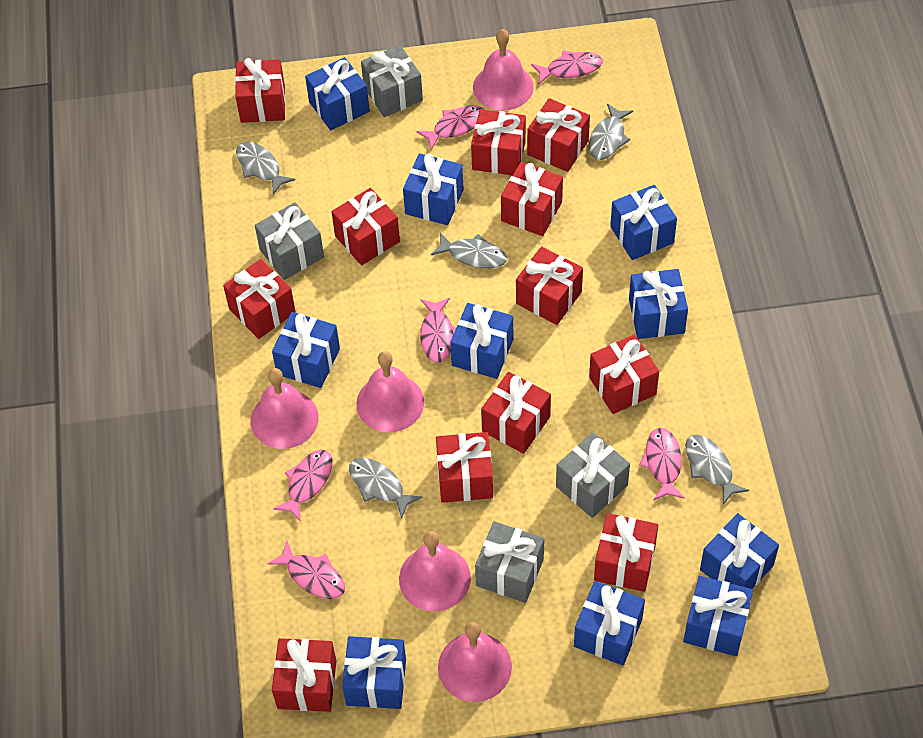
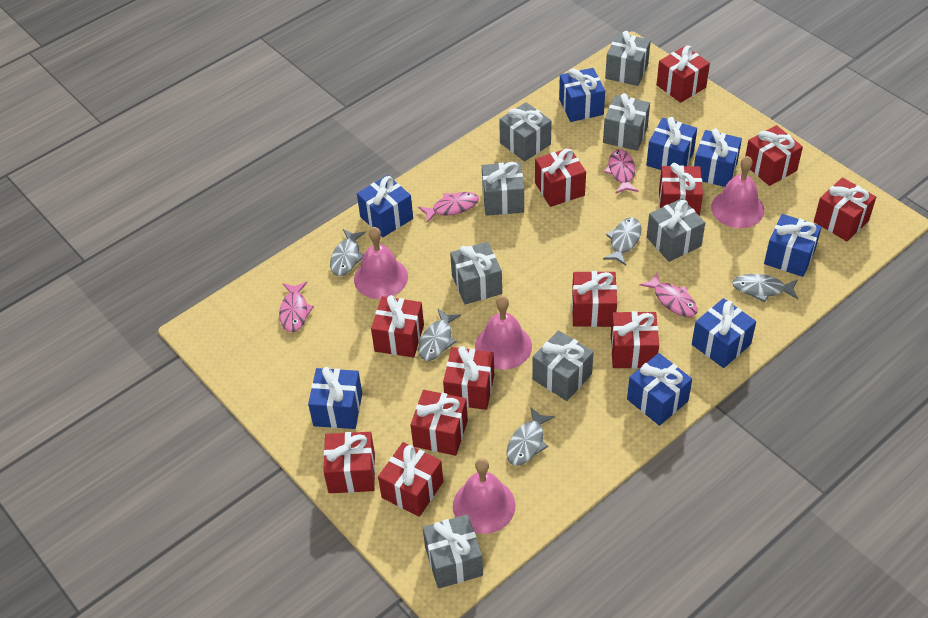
blue gift: [272,312,340,388] [305,57,370,131] [342,636,406,709] [403,153,464,225] [450,303,513,379] [574,581,645,665] [610,185,677,260] [629,269,688,339] [683,576,753,656] [700,513,779,589] = 10 -> [308,367,362,429] [357,175,413,238] [559,68,605,122] [627,353,692,426] [646,117,697,170] [692,298,756,368] [694,128,742,187] [764,214,822,277] = 8
grey gift: [255,202,324,280] [361,45,423,117] [475,521,544,603] [556,433,630,518] = 4 -> [423,514,483,589] [450,242,502,305] [482,162,524,216] [499,102,552,162] [532,330,594,401] [603,93,650,151] [605,31,651,86] [647,198,705,262] = 8
pink bell: [251,368,319,449] [356,351,424,432] [399,531,471,612] [438,622,512,702] [473,29,534,111] = 5 -> [354,227,408,299] [453,458,515,534] [475,296,532,370] [711,156,764,228] = 4
pink fish: [267,541,345,599] [273,450,332,522] [416,105,484,150] [420,298,456,363] [531,51,603,84] [639,428,685,501] = 6 -> [279,282,314,332] [418,192,479,223] [604,149,639,194] [639,272,697,317] = 4

